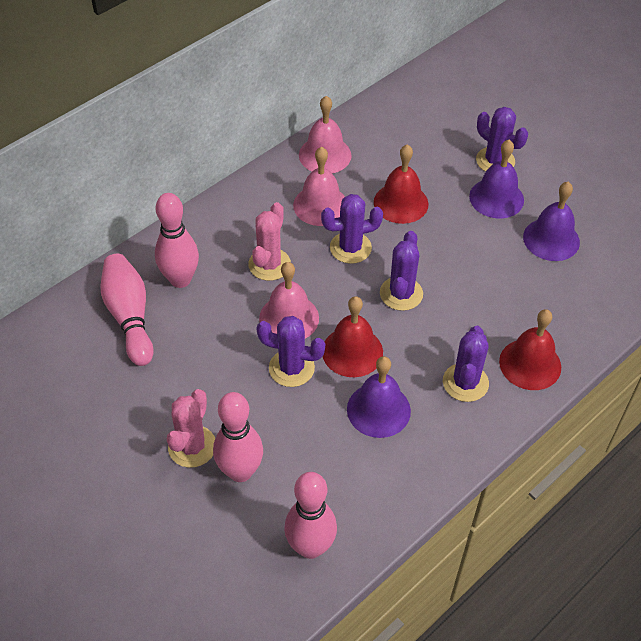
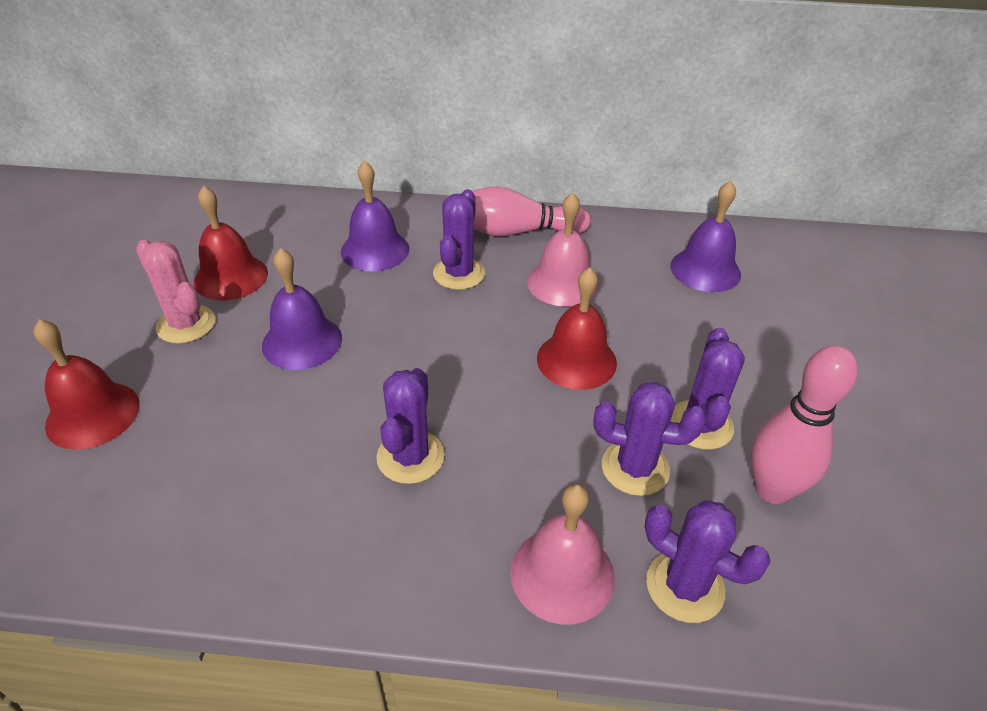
pink bell: [259,262,319,339] [293,147,345,226] [299,96,352,173] = 3 -> [511,484,615,625] [527,193,598,307] = 2
pink bowling pin: [100,254,154,366] [155,193,199,288] [213,392,263,482] [284,472,337,559] = 4 -> [461,186,591,236] [751,345,858,504] = 2
pink cactus: [167,389,215,468] [248,202,291,281] = 2 -> [136,240,216,344] = 1

